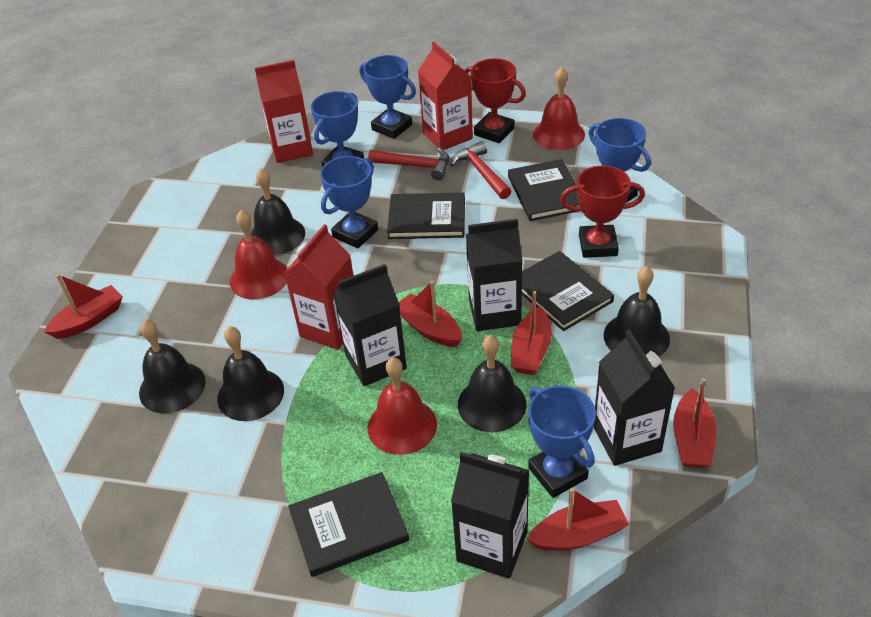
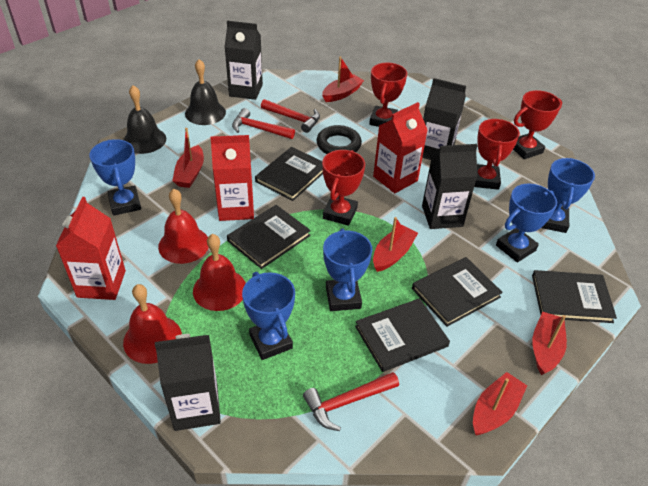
black bell: [139,320,206,414] [217,326,284,421] [251,168,305,255] [458,335,526,432] [604,266,670,357] = 5 -> [123,85,166,154] [185,59,226,125] = 2
black book: [288,472,409,577] [387,192,465,239] [508,159,580,221] [522,251,614,331] = 4 -> [227,205,311,269] [255,147,323,201] [355,298,450,372] [412,257,503,327] [532,270,617,323] = 5
black ring: none = 0 -> [316,125,362,154] = 1
red hammer: [368,147,449,180] [450,141,512,199] = 2 -> [232,108,295,139] [261,99,320,133] [303,372,399,431] = 3
red trophy: [464,58,526,143] [560,165,645,258] = 2 -> [322,150,365,226] [369,63,407,127] [474,119,520,190] [513,90,562,159] = 4

